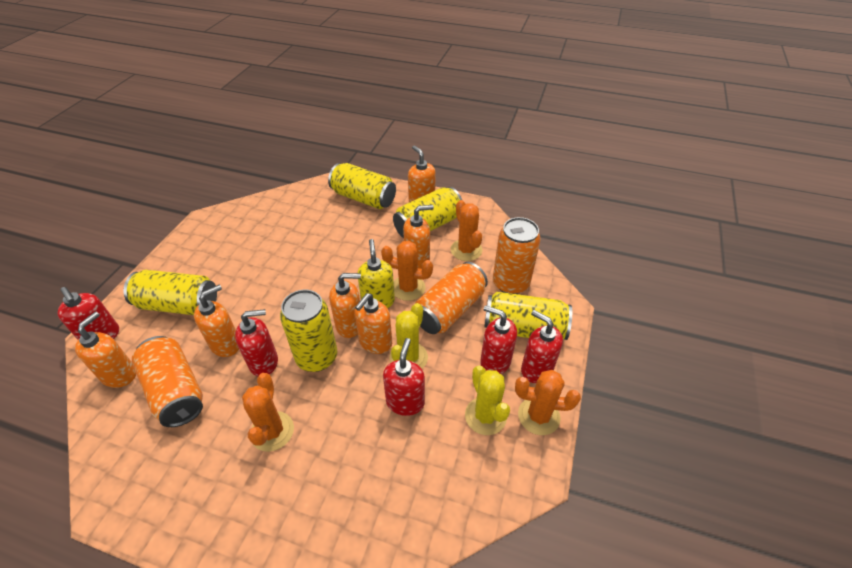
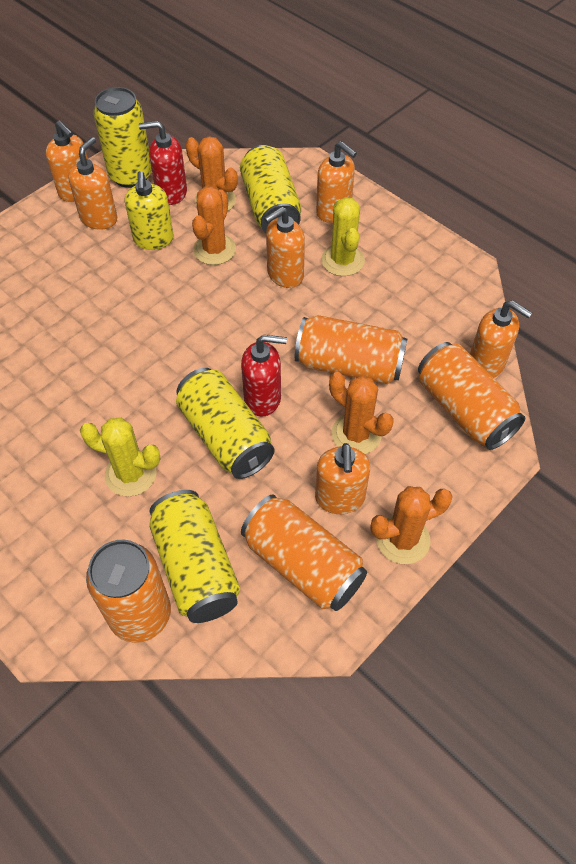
orange can: [132,336,203,427] [415,262,488,334] [493,217,541,294] = 3 -> [86,540,171,643] [241,494,367,611] [295,315,407,384] [418,342,525,450] = 4
red soap dispenser: [57,287,119,340] [235,309,278,376] [383,338,425,416] [480,305,517,374] [521,310,563,383] = 5 -> [139,121,187,205] [241,335,287,416] = 2
yellow can: [124,270,217,315] [280,289,337,372] [328,163,396,209] [393,187,462,238] [484,292,572,340] = 5 -> [93,87,152,188] [149,490,240,623] [176,368,275,479] [240,145,301,233] = 4

